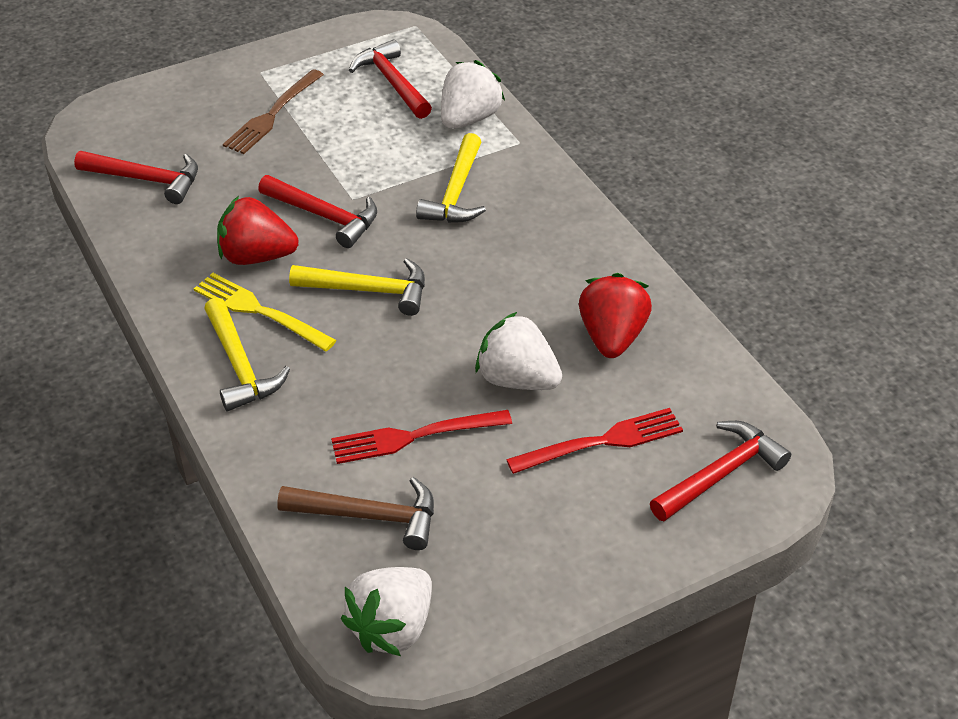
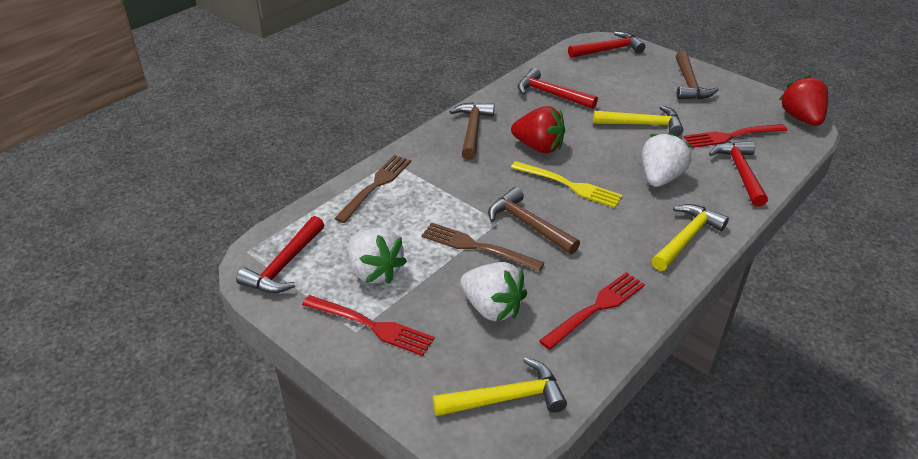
brown fork: [223,69,324,154] = 1 -> [334,155,411,223] [421,222,544,272] = 2
brown hammer: [277,477,434,550] = 1 -> [450,102,494,160] [488,187,580,254] [676,51,719,100] = 3
red fork: [331,410,512,464] [506,408,683,474] = 2 -> [302,295,434,356] [539,272,645,350] [684,124,787,148] = 3

